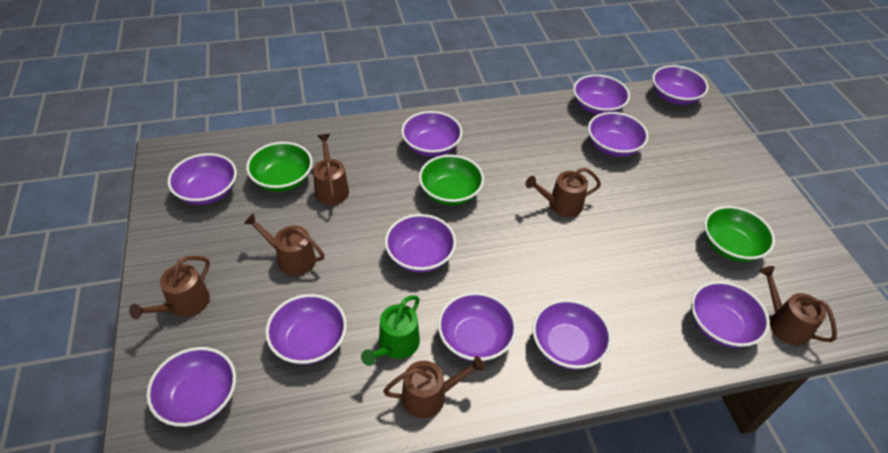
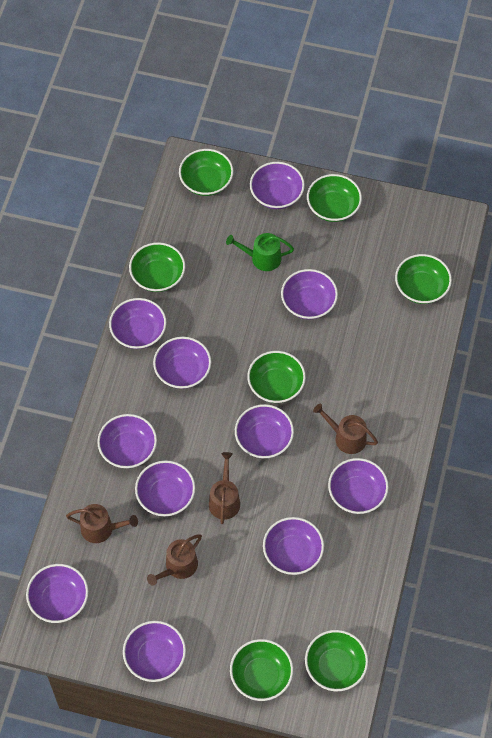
brown watering can: [129,256,210,319] [244,213,324,276] [313,134,349,205] [383,356,485,418] [526,168,601,217] [759,266,837,346] = 6 -> [66,504,138,543] [147,534,202,586] [209,452,240,524] [313,403,378,454] = 4
green bowl: [246,142,313,192] [419,155,484,206] [704,206,775,262] = 3 -> [129,242,185,292] [179,149,233,196] [230,639,293,701] [247,351,306,403] [305,630,368,692] [307,174,362,222] [395,254,452,304] = 7

